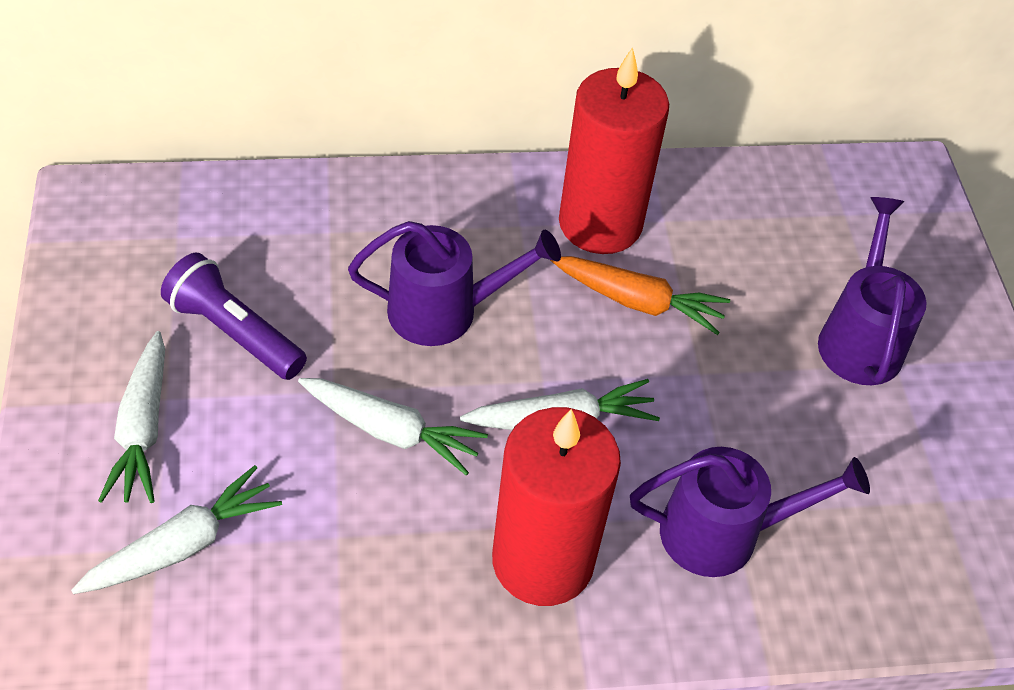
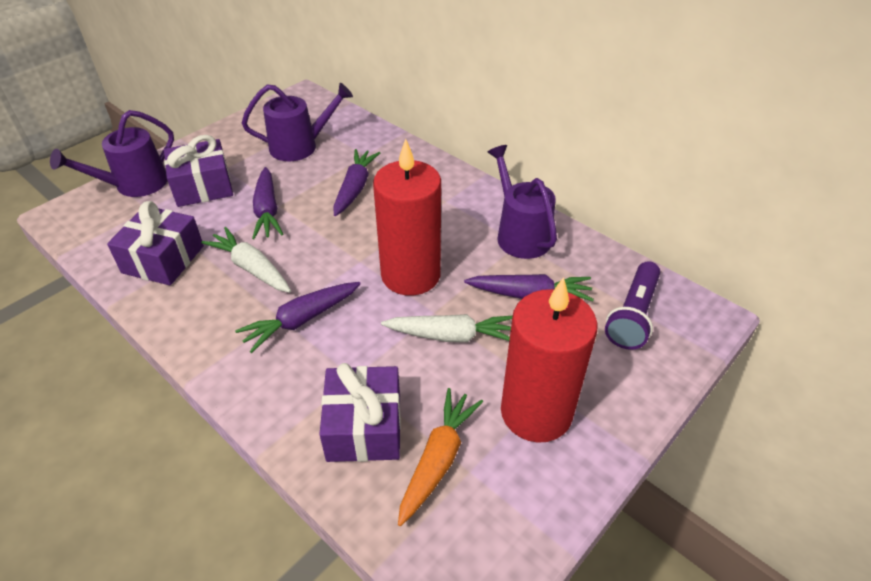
purple carrot: none = 0 -> [235,282,360,353] [252,167,283,239] [333,149,380,216] [464,274,594,301] = 4
purple gift: none = 0 -> [107,201,204,286] [164,135,233,207] [319,363,401,462] = 3
white carrot: [71,465,282,594] [98,331,165,503] [298,378,488,476] [460,379,660,430] = 4 -> [201,227,291,293] [381,314,513,342] = 2

